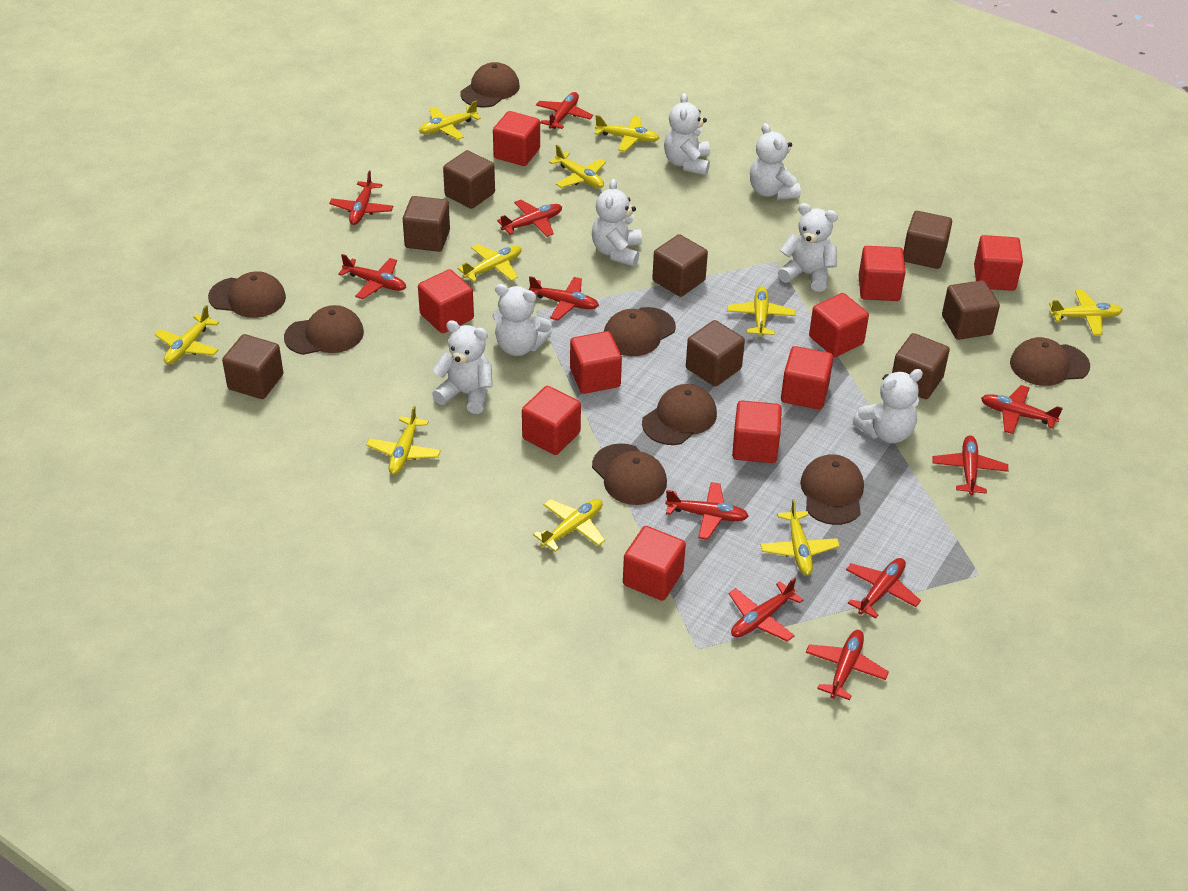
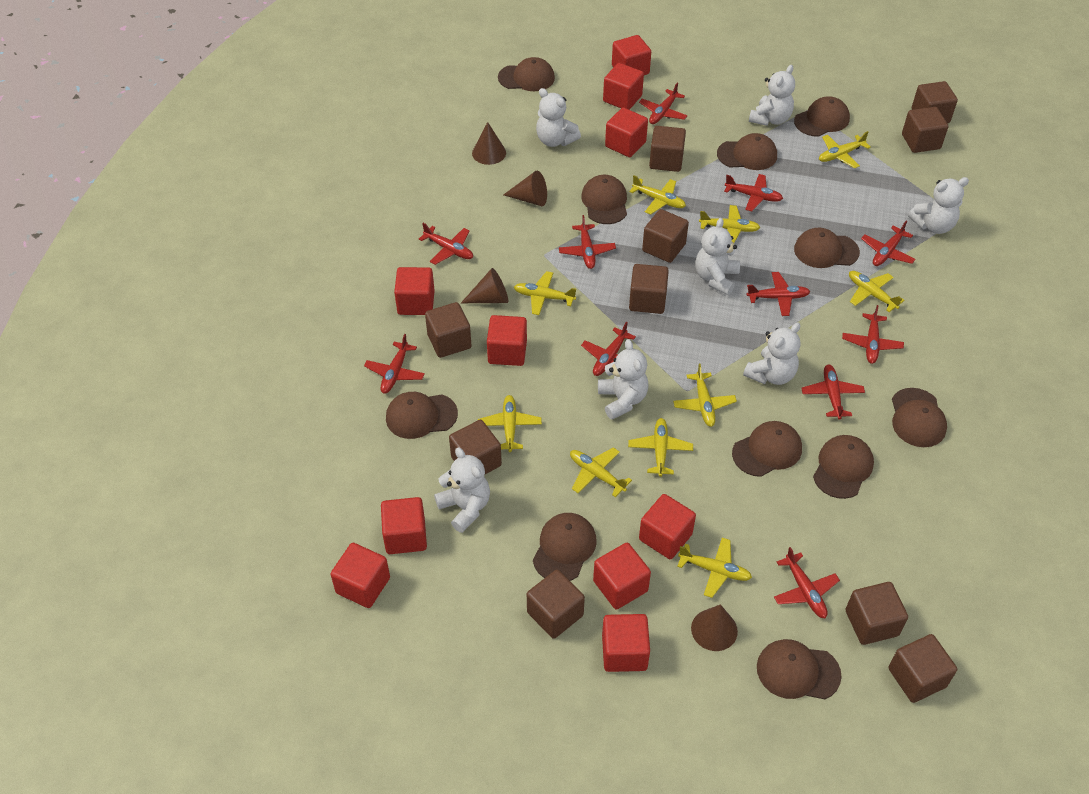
brown cap: [208,271,286,318] [284,305,364,355] [460,62,520,108] [592,443,667,505] [604,307,676,356] [642,384,717,445] [800,454,864,525] [1010,337,1090,386] = 8 -> [386,392,458,439] [498,57,555,91] [533,513,597,581] [581,175,627,224] [717,133,777,170] [732,421,802,477] [757,639,842,699] [794,96,850,137] [794,228,860,268] [813,435,874,499] [892,388,947,447] = 11
brown cone: none = 0 -> [461,268,508,303] [472,122,506,165] [503,171,547,206] [691,604,738,651] = 4
brown cube: [222,334,283,399] [403,196,450,252] [443,150,495,209] [652,234,708,297] [686,320,745,387] [892,333,950,399] [903,211,952,269] [942,280,1000,340] = 8 -> [425,302,472,358] [449,420,502,474] [527,570,585,639] [629,264,669,314] [642,209,689,263] [649,126,686,172] [845,582,908,645] [889,634,957,703] [902,107,948,153] [912,81,958,123] = 10

